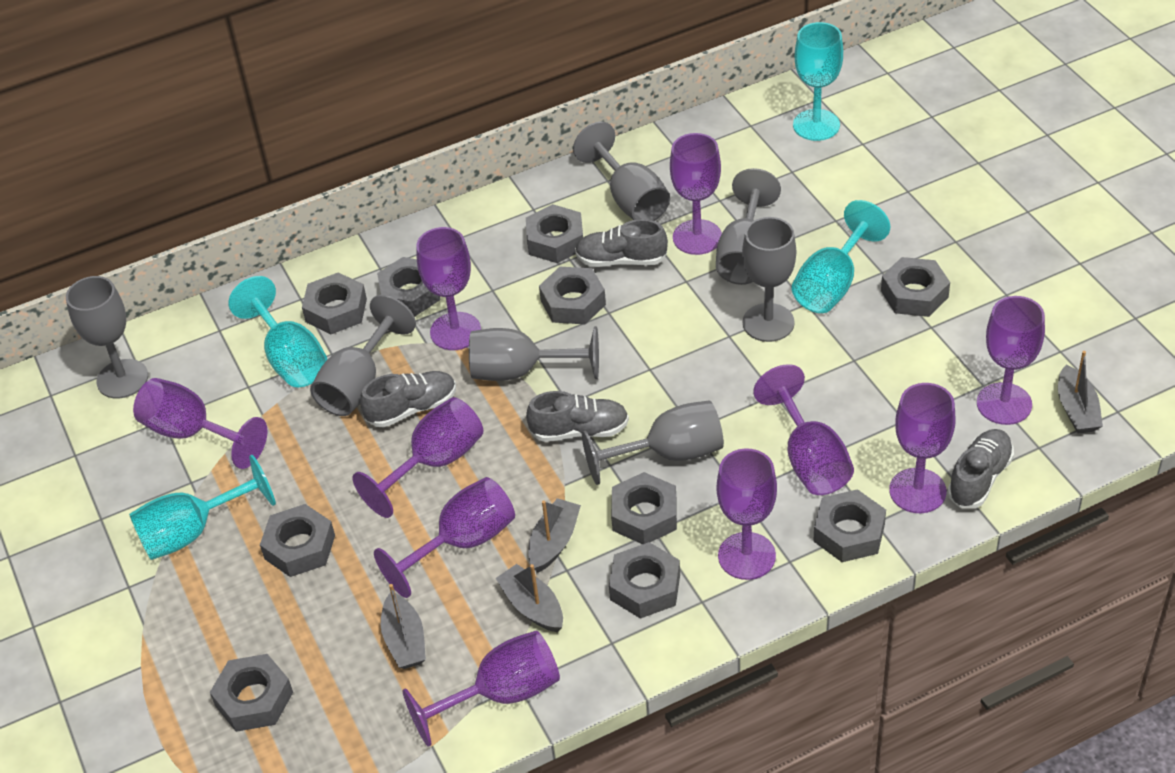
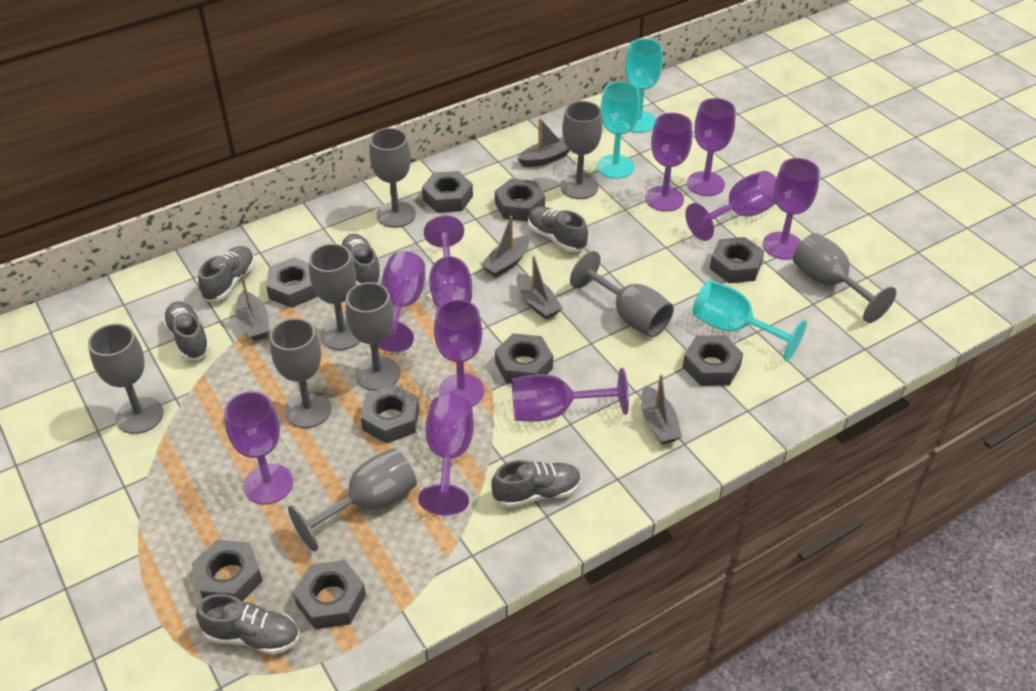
grey boat: [381,584,426,669] [495,564,563,632] [528,498,581,573] [1058,351,1103,434] = 4 -> [235,275,269,341] [480,216,530,278] [516,255,563,320] [518,118,570,167] [641,374,682,445] = 5
grey goblet: [66,276,148,399] [310,295,416,416] [469,326,599,381] [573,122,670,221] [582,400,724,485] [716,168,781,285] [742,217,796,342] = 7 -> [88,324,164,434] [270,318,332,428] [288,448,417,551] [309,244,361,350] [346,282,400,391] [369,128,416,228] [561,101,602,199] [570,251,674,337] [793,233,896,323] = 9
grey nut: [210,654,293,732] [260,504,335,577] [302,273,367,334] [377,257,440,317] [526,204,583,263] [539,267,606,324] [609,542,680,619] [611,472,677,544] [813,489,886,562] [881,257,950,317] = 10 -> [191,540,263,602] [266,257,317,308] [293,560,366,629] [361,384,419,444] [422,171,473,213] [495,178,545,221] [495,333,553,384] [683,335,743,386] [710,237,764,283] = 9
grey shoe: [360,371,456,427] [526,391,629,442] [575,219,668,267] [947,429,1014,508] = 4 -> [163,301,210,360] [196,594,299,655] [198,246,255,302] [341,234,382,285] [491,460,581,508] [528,206,588,252] = 6
turquoise goblet: [129,455,276,560] [228,276,327,387] [792,200,890,313] [793,22,843,141] = 4 -> [597,82,640,179] [625,38,663,133] [692,280,807,361] = 3

